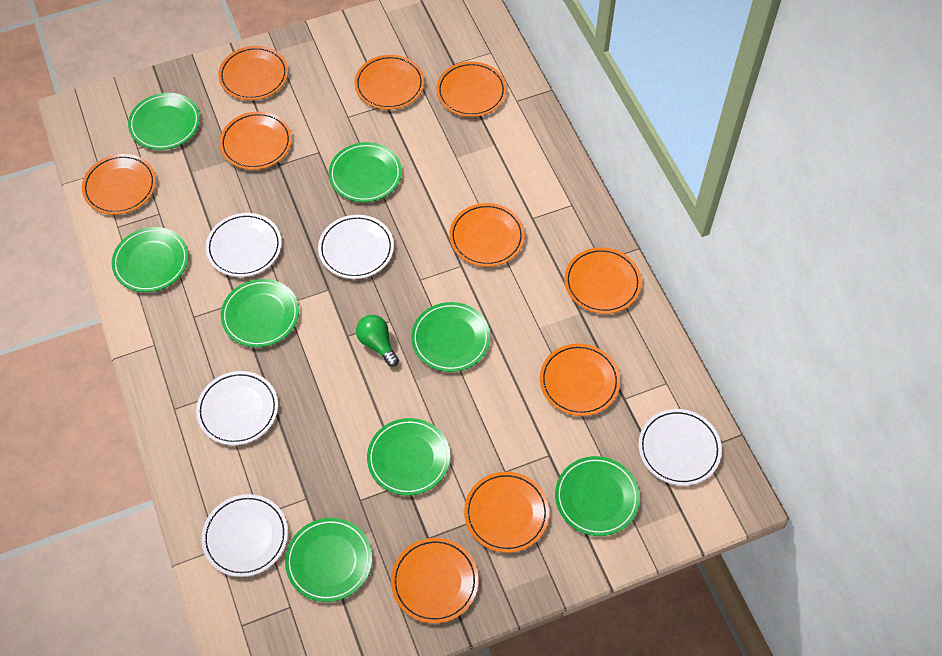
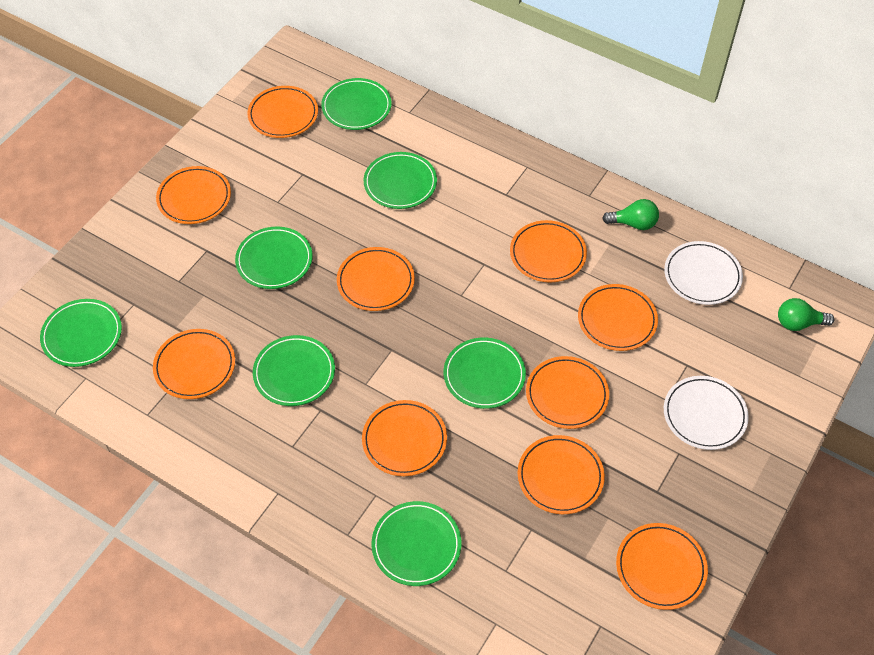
green light bulb: [356,315,399,367] = 1 -> [602,199,659,230] [778,298,834,331] = 2
green plate: [112,227,189,292] [128,93,200,150] [221,279,299,347] [285,518,372,602] [329,142,402,202] [367,418,450,496] [411,302,490,372] [555,456,640,536] = 8 -> [40,299,122,367] [235,227,313,289] [253,335,335,406] [321,78,392,130] [364,152,437,209] [372,501,461,586] [444,338,526,409] = 7
white plate: [196,371,278,445] [202,494,288,577] [206,213,282,277] [318,215,394,279] [639,409,722,486] = 5 -> [664,241,743,305] [664,376,749,450] = 2

